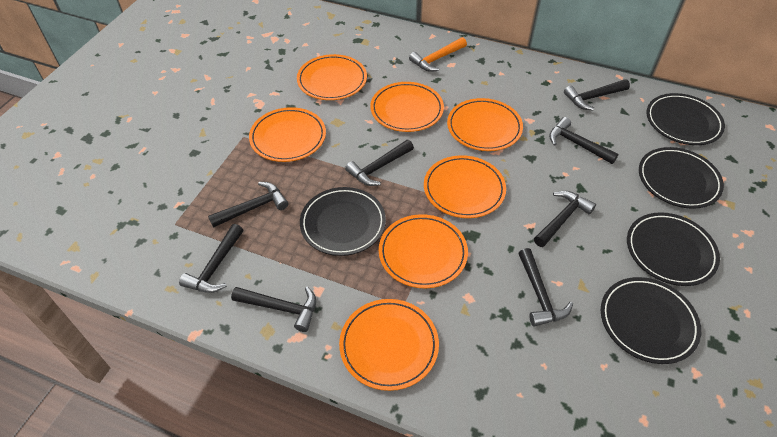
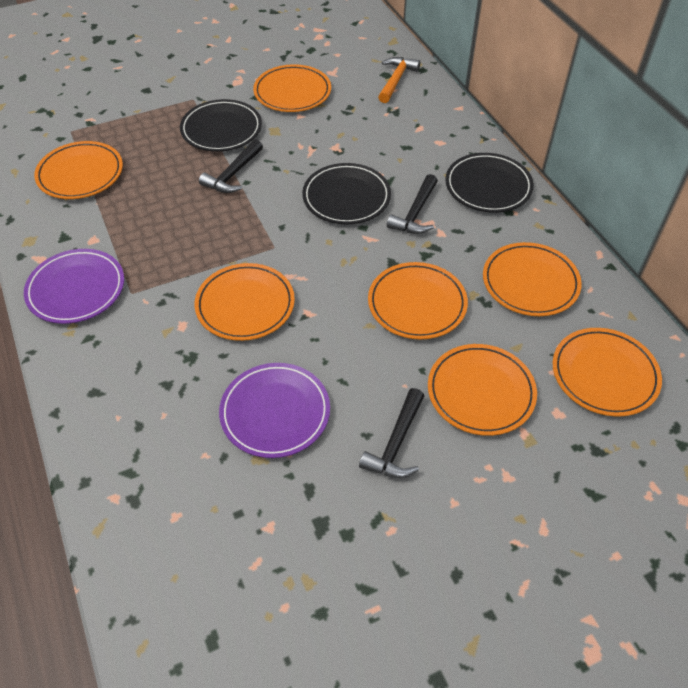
black hammer: [179,224,243,293] [208,182,288,228] [231,287,316,332] [345,140,414,186] [518,248,573,327] [534,191,596,247] [549,117,618,164] [564,79,630,111] = 8 -> [199,139,263,193] [359,388,424,478] [387,174,438,234] = 3
black plate: [300,187,386,256] [601,277,701,364] [627,212,720,286] [639,147,724,209] [646,93,725,145] = 5 -> [180,99,262,152] [302,163,391,224] [445,153,534,213] = 3
purple plate: none = 0 -> [24,249,124,324] [219,363,330,458] = 2

